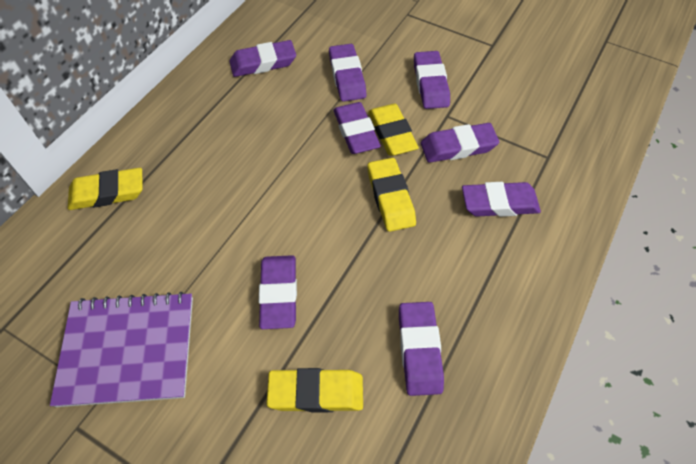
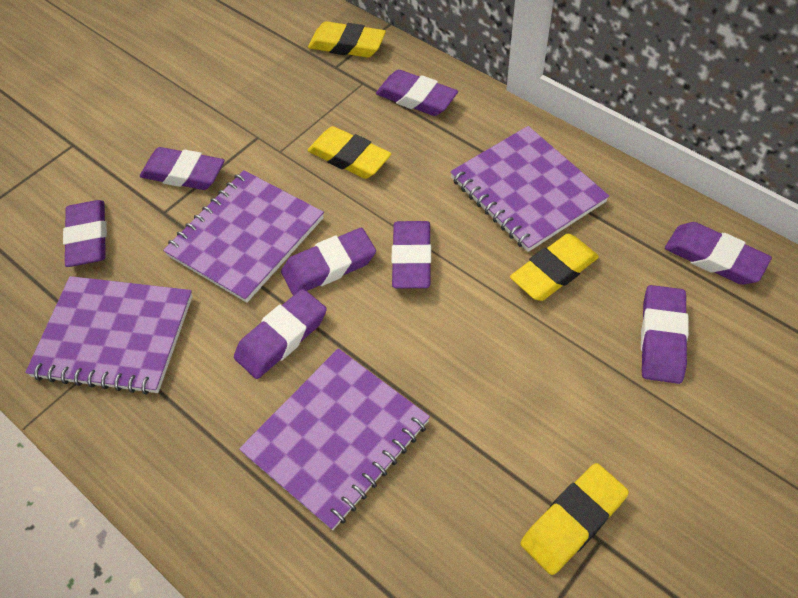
purple notebook: [50,292,193,407] = 1 -> [25,276,193,395] [163,170,324,303] [239,348,430,530] [450,126,609,252] = 4

